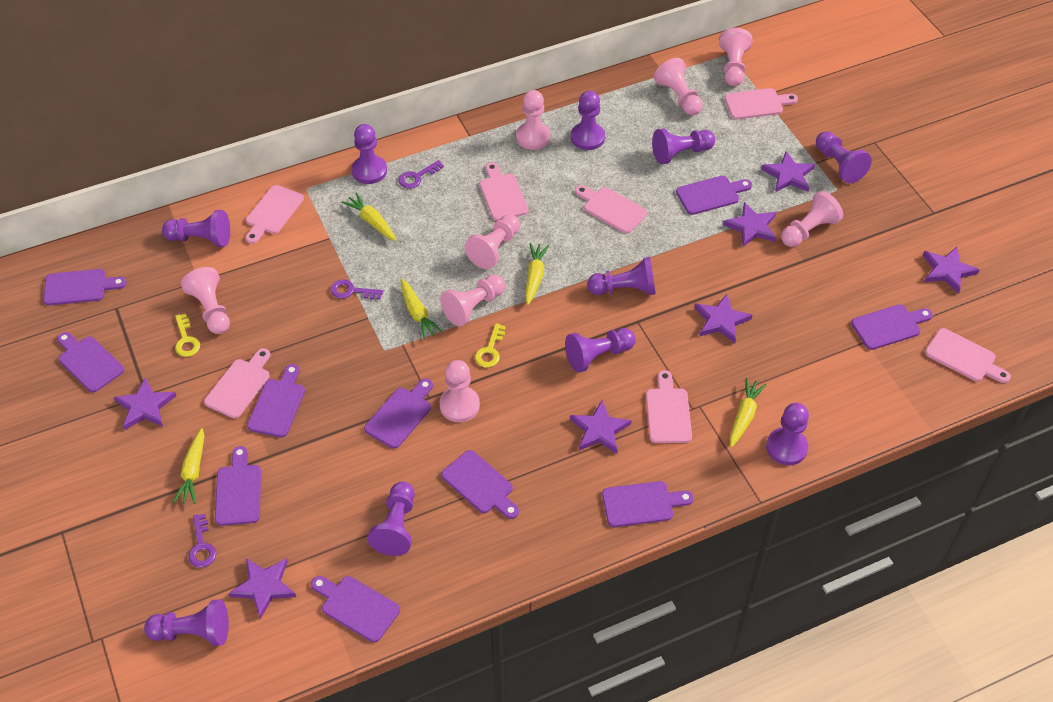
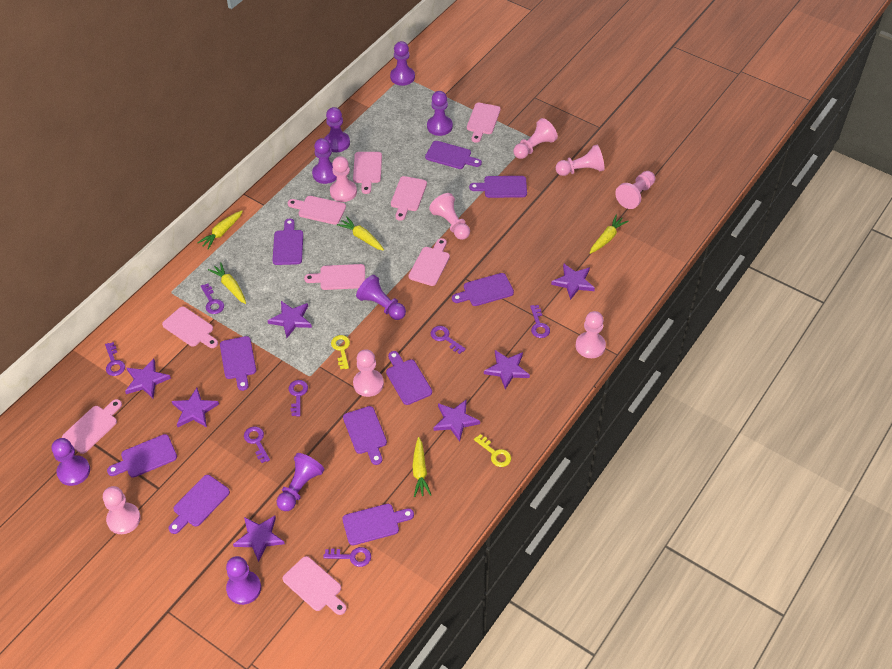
pink cutting board: [204,348,270,418] [245,185,304,244] [480,162,528,221] [575,185,647,233] [646,370,692,443] [724,88,798,119] [925,328,1011,383] = 7 -> [62,399,122,454] [162,307,218,348] [283,556,347,615] [288,196,346,225] [304,264,365,290] [353,152,382,194] [391,176,427,221] [409,238,450,286] [467,103,501,143] = 9
purple key: [188,514,216,568] [330,279,384,300] [399,160,444,189] = 3 -> [105,342,125,376] [201,284,224,314] [244,426,270,463] [289,380,308,417] [323,547,371,567] [430,326,466,354] [530,305,550,338] = 7
purple pawn: [144,599,229,646] [162,210,230,247] [352,124,387,184] [367,481,415,556] [565,328,635,372] [571,91,605,150] [587,257,656,295] [652,128,715,164] [766,403,809,465] [816,131,872,183] = 10 -> [52,438,90,486] [226,556,261,605] [277,453,324,511] [312,138,337,184] [324,107,350,152] [356,275,406,320] [390,41,415,86] [427,91,453,136] = 8

